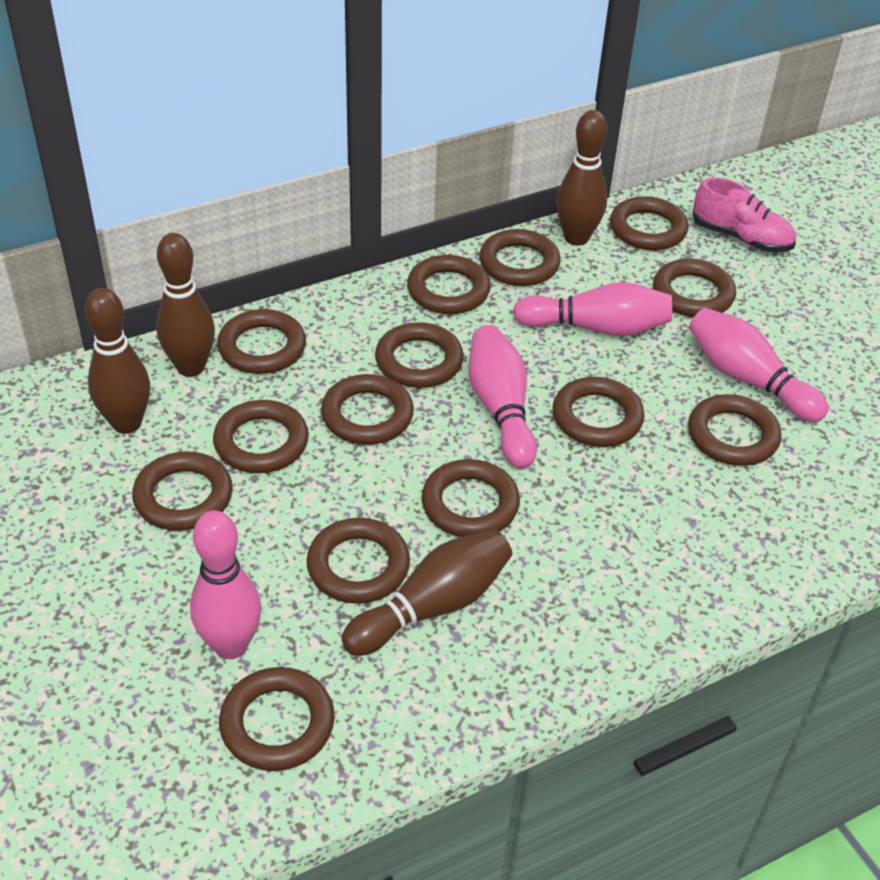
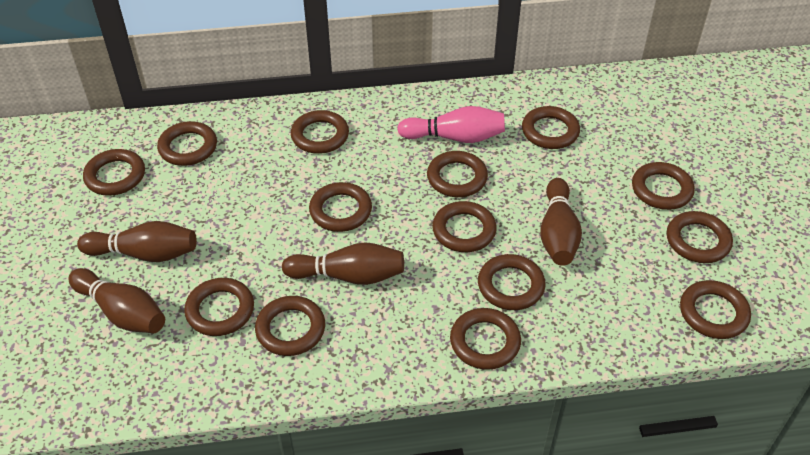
pink bowling pin: [190,511,262,659] [468,325,537,469] [513,282,672,336] [689,308,829,422] = 4 -> [397,106,505,143] = 1
pink shoe: [693,177,796,252] = 1 -> none = 0

